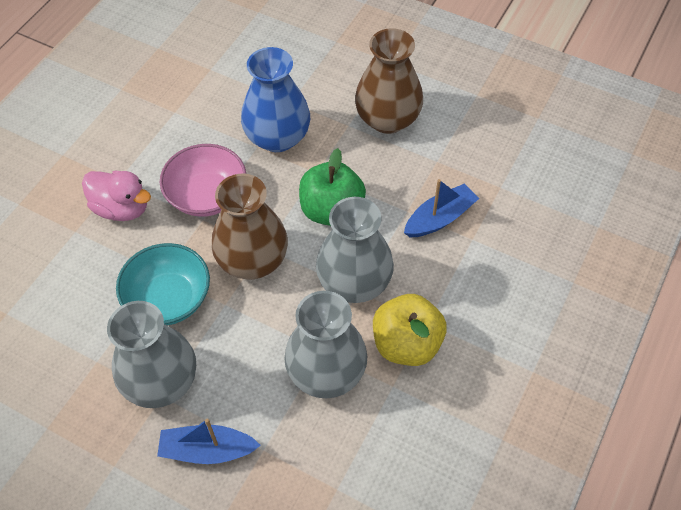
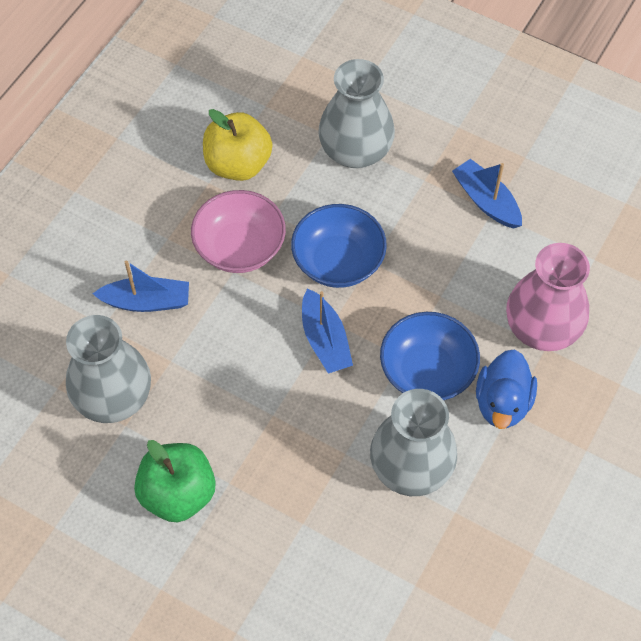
blue boat: [157,419,261,464] [404,179,479,237] = 2 -> [93,261,189,312] [302,288,353,374] [452,159,522,229] = 3
blue bowl: none = 0 -> [291,204,387,288] [380,312,480,400] = 2
blue duck: none = 0 -> [476,349,537,429] = 1
blue vase: [241,47,310,152] = 1 -> none = 0
brown vase: [212,174,288,280] [355,28,423,134] = 2 -> none = 0
pink duck: [82,170,151,221] = 1 -> none = 0
pink vase: none = 0 -> [506,243,590,351] = 1
turquoise bowl: [116,243,210,325] = 1 -> none = 0

